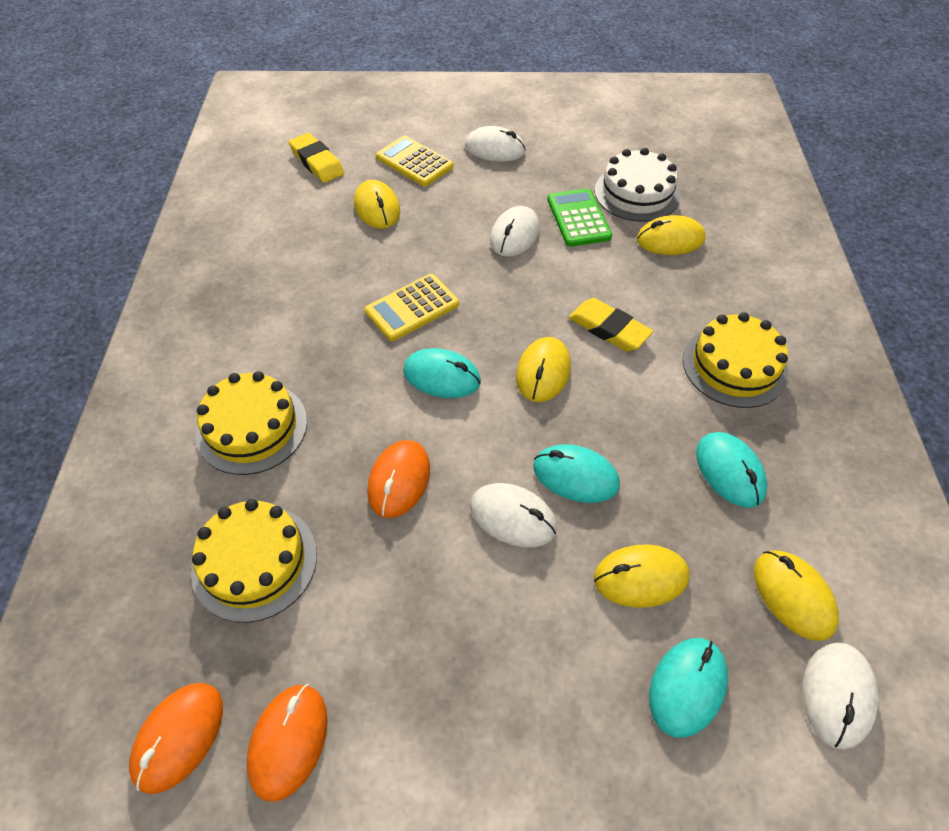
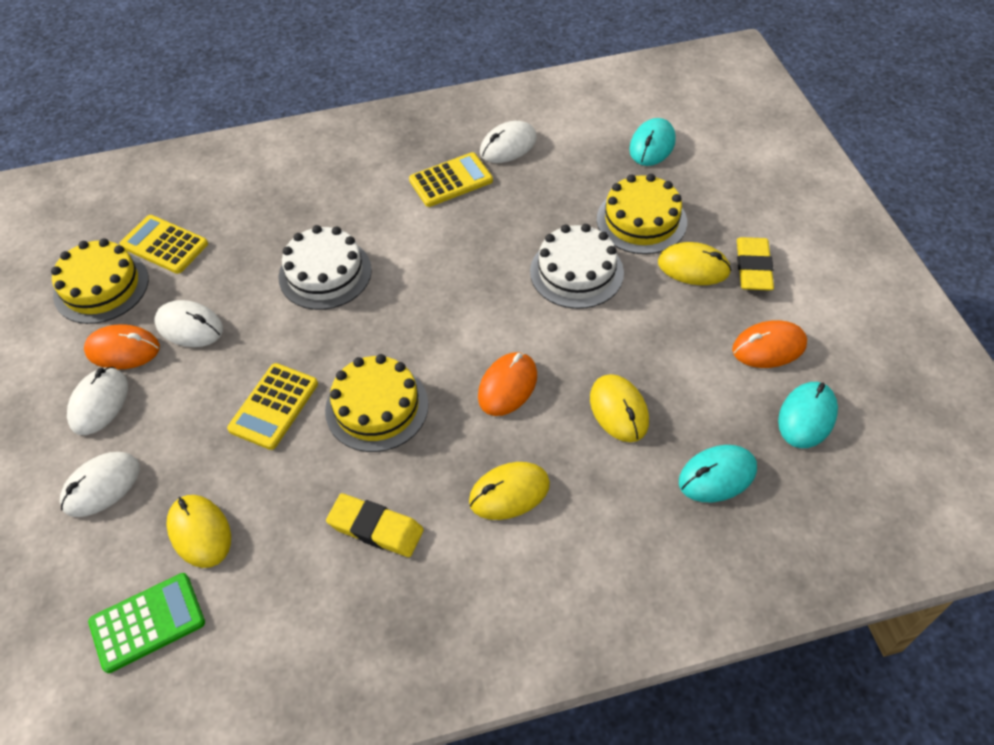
turquoise mouse: [403,348,481,398] [533,444,620,503] [649,638,728,738] [696,432,767,508] = 4 -> [629,118,676,166] [679,445,757,502] [778,382,838,448] = 3
white cake: [594,148,680,222] = 1 -> [278,225,372,310] [530,224,624,309] = 2
yellow calculator: [365,274,459,341] [376,136,453,186] = 2 -> [119,215,208,274] [227,363,318,450] [409,152,493,207] = 3
yellow mouse: [354,180,400,229] [516,337,571,402] [594,544,690,608] [637,215,706,255] [754,550,839,641] = 5 -> [166,495,231,568] [469,462,550,520] [590,374,649,442] [658,242,731,285] = 4

